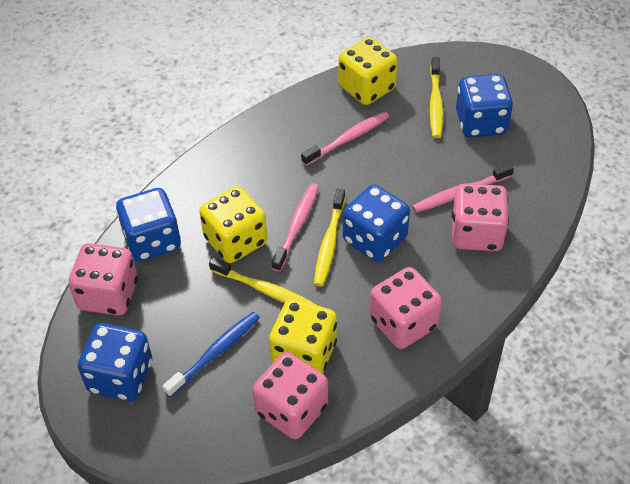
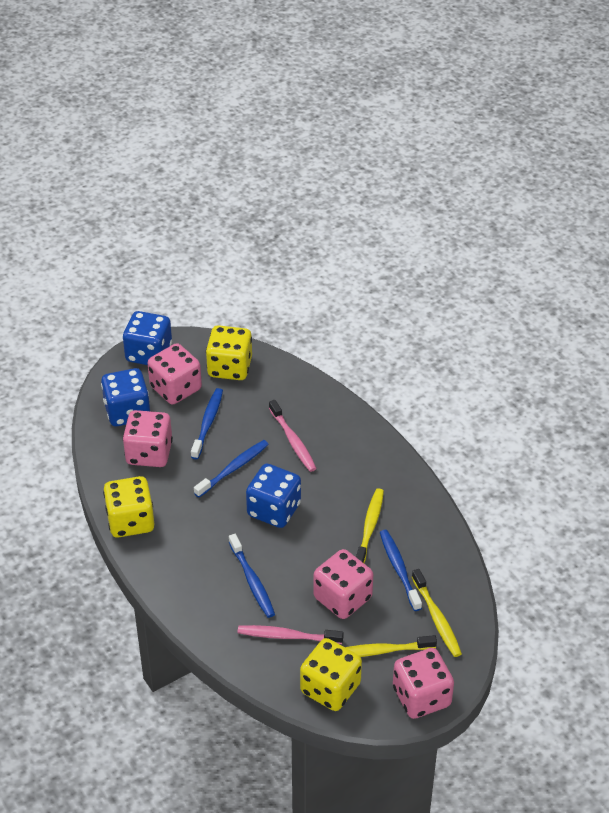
blue dice: [78,323,152,401] [116,188,181,262] [343,185,410,262] [456,74,513,138] = 4 -> [101,368,150,426] [123,311,172,365] [246,463,301,528] = 3
blue toothbrush: [162,312,260,398] = 1 -> [191,388,223,459] [194,440,269,497] [229,534,275,618] [380,530,422,611] = 4
pink toothbrush: [272,183,319,272] [301,112,389,166] [412,163,514,213] = 3 -> [237,625,344,644] [269,400,317,472] = 2

